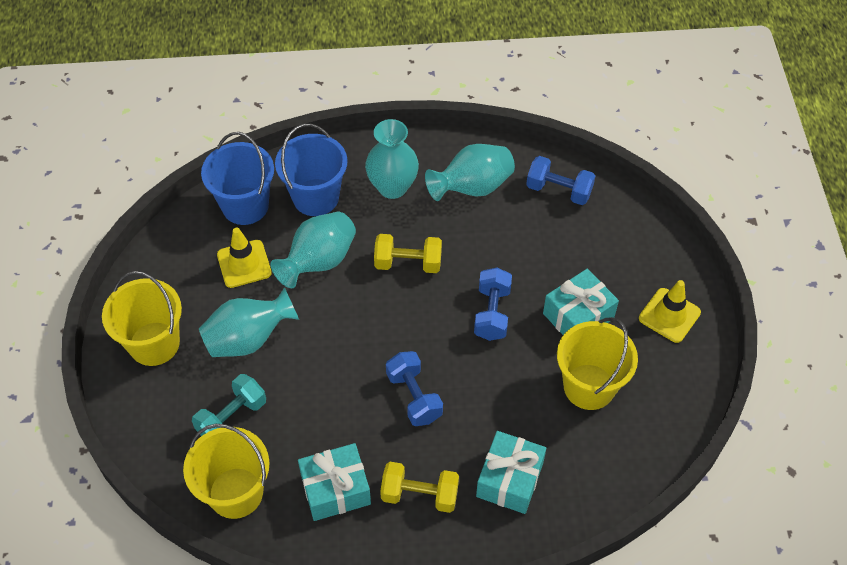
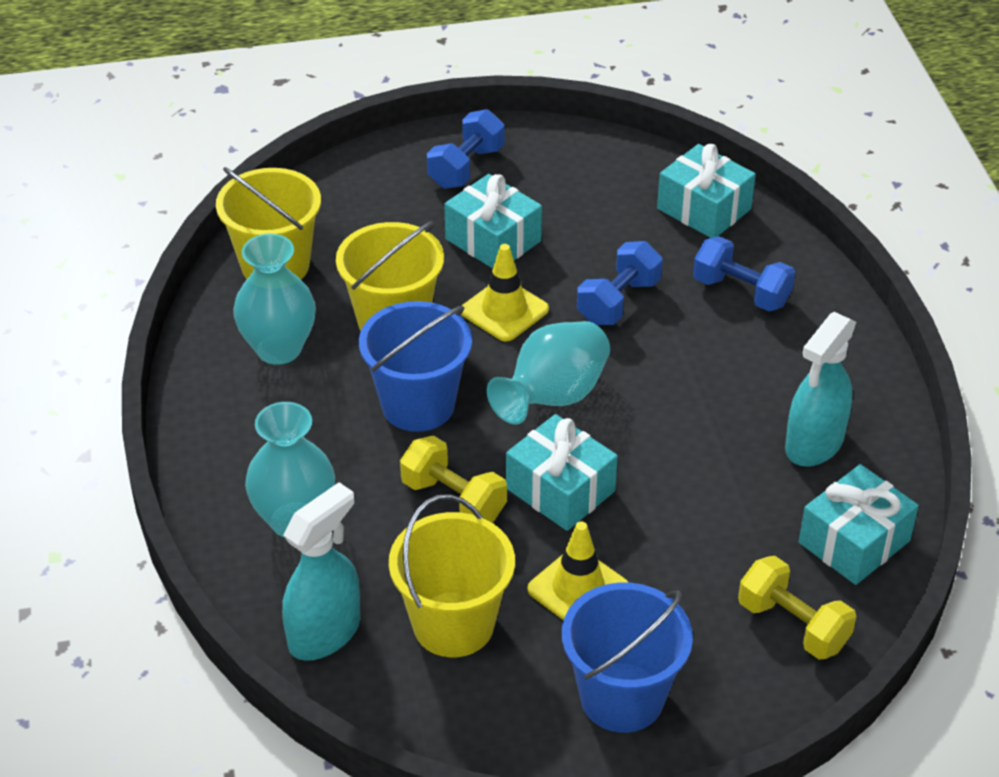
turquoise dumbbell: [192,374,266,436] = 1 -> none = 0
turquoise gift: [298,443,371,521] [476,431,546,514] [543,269,619,335] = 3 -> [444,174,542,269] [506,414,618,531] [657,144,756,238] [799,464,919,585] = 4
turquoise spray bottle: none = 0 -> [282,482,360,661] [785,312,856,467] = 2
turquoise vase: [199,287,299,357] [271,212,356,288] [365,119,419,199] [425,144,515,201] = 4 -> [233,233,316,365] [245,402,335,538] [487,321,610,425] = 3

